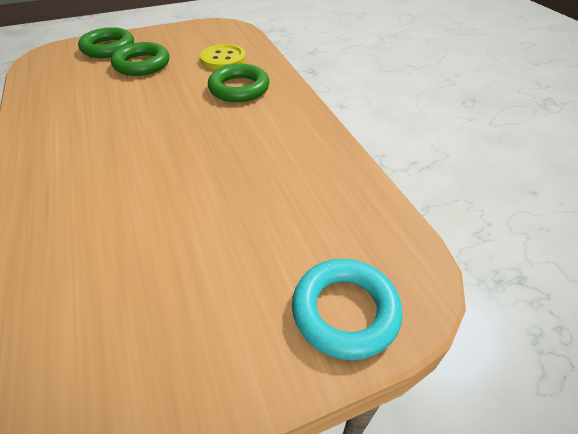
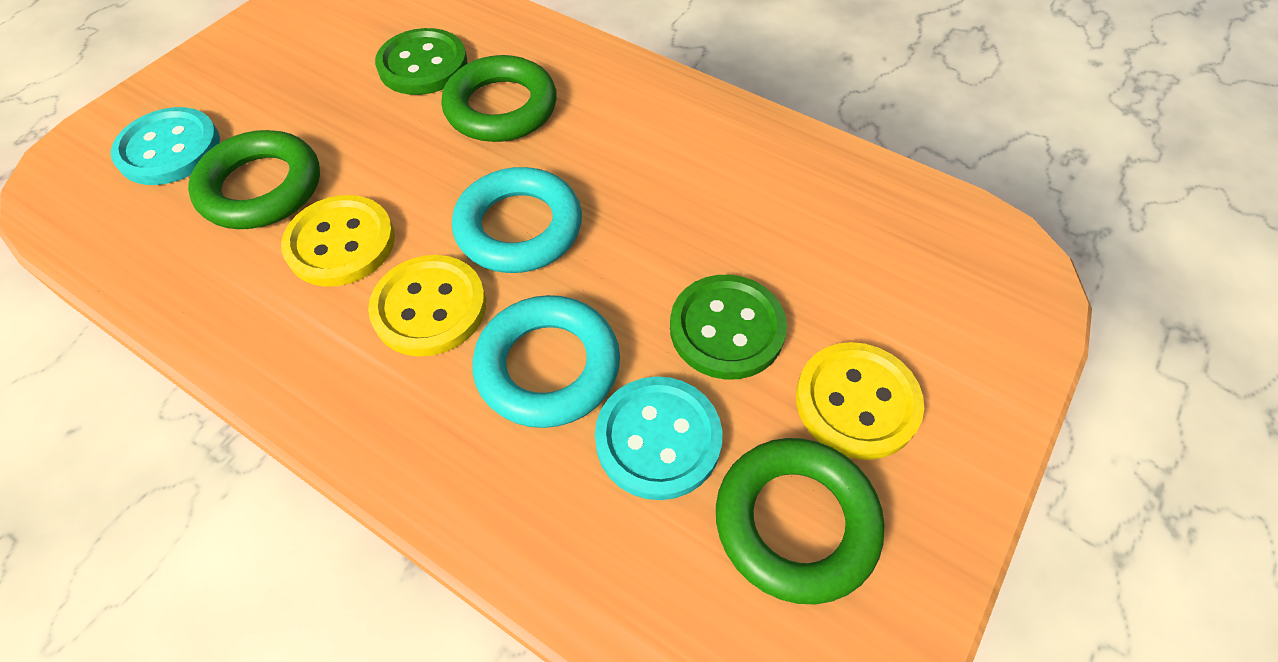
green button: none = 0 -> [375,28,468,95] [670,275,787,380] = 2
turquoise button: none = 0 -> [111,107,220,185] [595,377,722,500] = 2
turquoise ring: [292,259,403,360] = 1 -> [452,167,582,273] [473,295,620,428] = 2
yellow button: [200,44,246,70] = 1 -> [281,195,395,287] [368,255,486,357] [796,342,924,460] = 3

